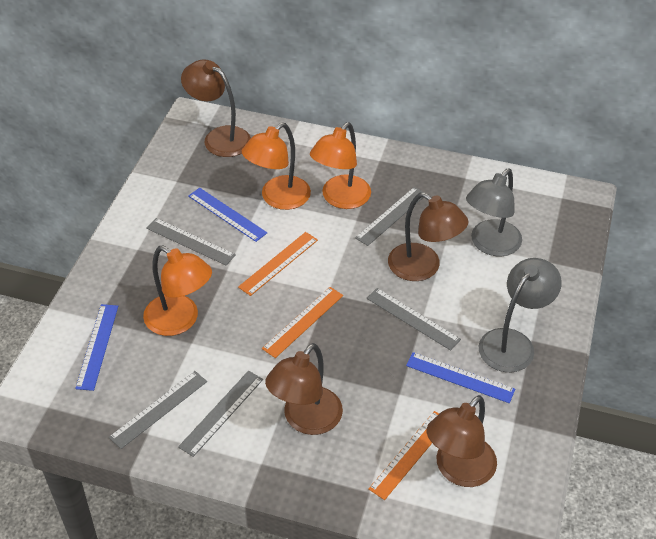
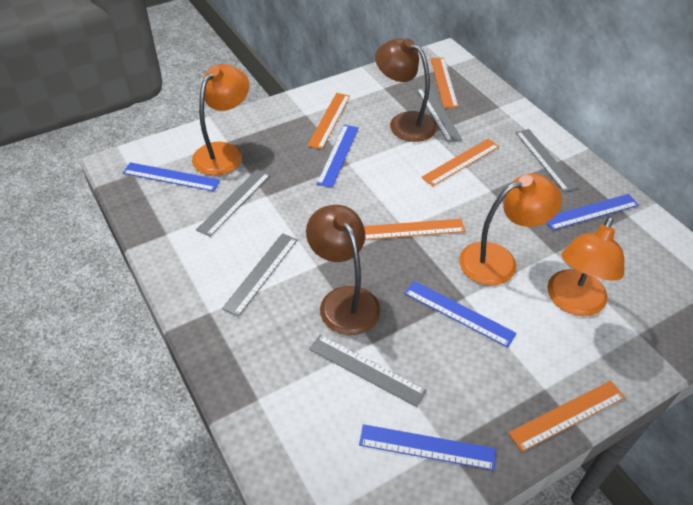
blue ruler: [75,304,118,391] [188,188,267,242] [406,352,515,403] = 3 -> [123,162,220,191] [317,125,359,188] [359,424,496,471] [404,281,517,348] [546,194,639,230] = 5
brown lamp: [181,59,251,157] [265,343,343,435] [388,192,468,281] [426,395,497,487] = 4 -> [306,205,380,335] [375,38,437,142] = 2
grey lamp: [466,168,522,256] [479,258,562,372] = 2 -> none = 0
orange ruler: [238,232,318,296] [262,287,343,358] [368,411,439,500] = 3 -> [307,93,350,149] [364,219,465,240] [421,139,500,186] [431,58,458,108] [509,381,625,452] = 5

